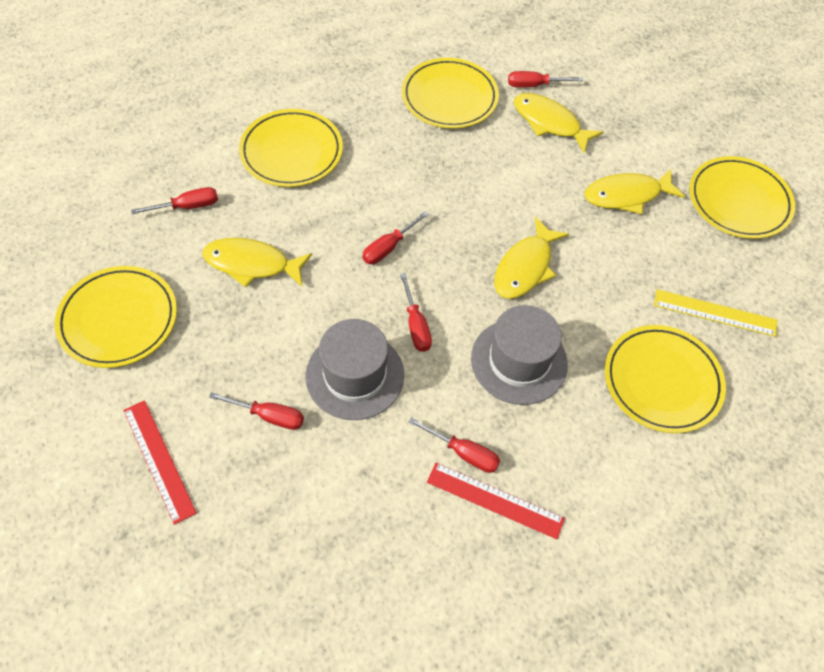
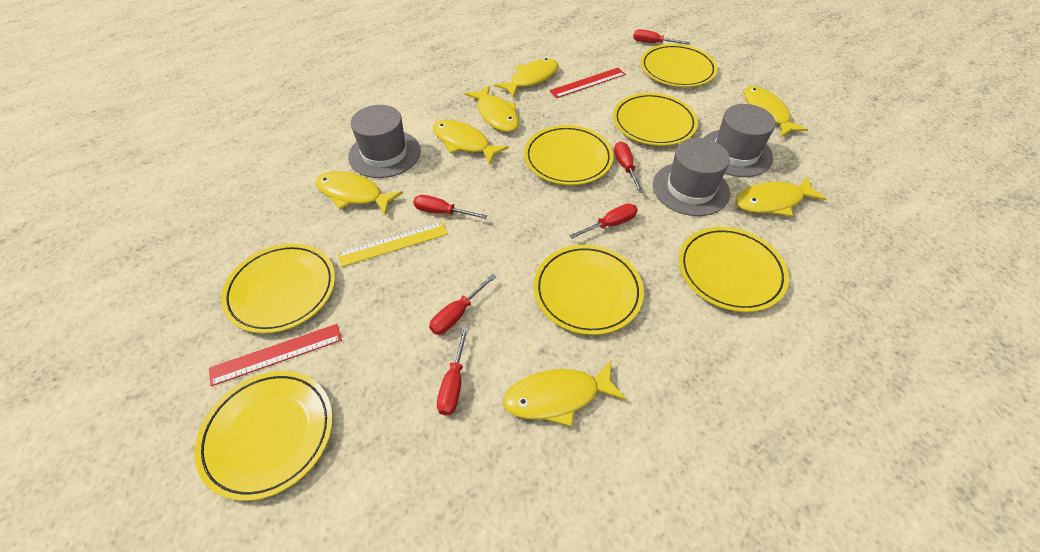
grey hat: [305,319,404,420] [471,305,568,405] = 2 -> [348,105,421,178] [653,138,730,216] [704,104,776,177] = 3
yellow fish: [203,238,312,287] [494,217,569,299] [514,93,603,153] [585,169,685,214] = 4 -> [315,171,403,215] [433,120,509,165] [465,85,519,132] [494,58,559,98] [503,360,626,427] [735,176,827,216] [744,86,808,137] = 7
yellow plate: [55,266,177,368] [239,109,343,187] [402,58,499,129] [605,325,726,433] [689,156,795,239] = 5 -> [194,371,333,501] [221,243,335,334] [524,125,613,185] [534,245,644,335] [613,93,698,146] [641,44,718,87] [679,227,789,312] = 7

